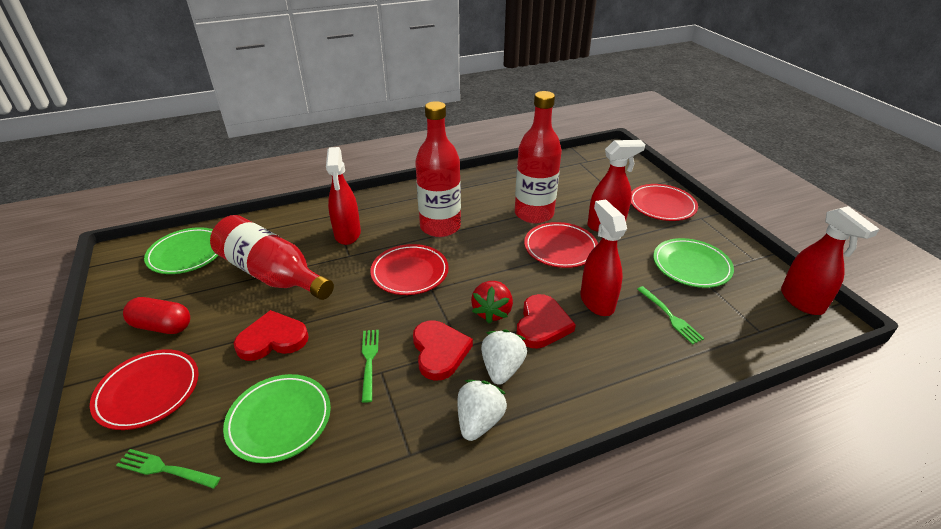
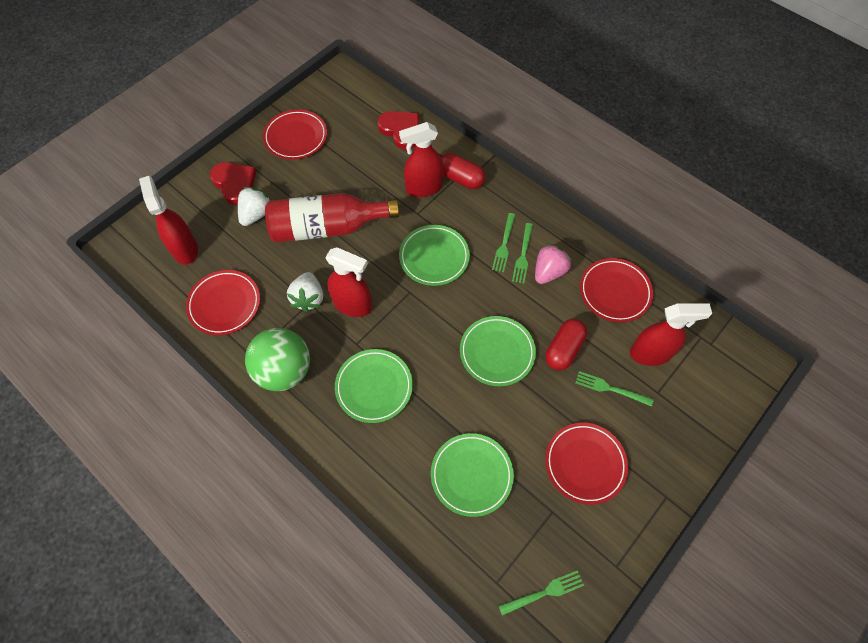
green ball: none = 0 -> [245,328,310,391] = 1
green fork: [116,449,221,489] [362,330,379,403] [637,286,704,345] = 3 -> [492,213,515,272] [499,570,584,616] [512,223,533,284] [576,371,654,407] = 4
green plate: [144,227,219,274] [223,374,331,463] [653,238,734,288] = 3 -> [335,349,413,423] [399,225,470,286] [431,433,514,517] [460,316,536,386] = 4
pink strawberry: none = 0 -> [535,244,572,284] = 1
red bottle: [210,215,334,300] [415,101,461,237] [515,91,562,224] = 3 -> [265,193,399,243] = 1
red capsule: [123,297,190,334] = 1 -> [441,153,485,189] [545,319,587,371] = 2
red heart: [233,310,309,361] [413,321,473,381] [517,294,576,348] = 3 -> [210,162,256,205] [377,111,419,150] = 2
red strawberry: [471,281,513,323] = 1 -> none = 0

